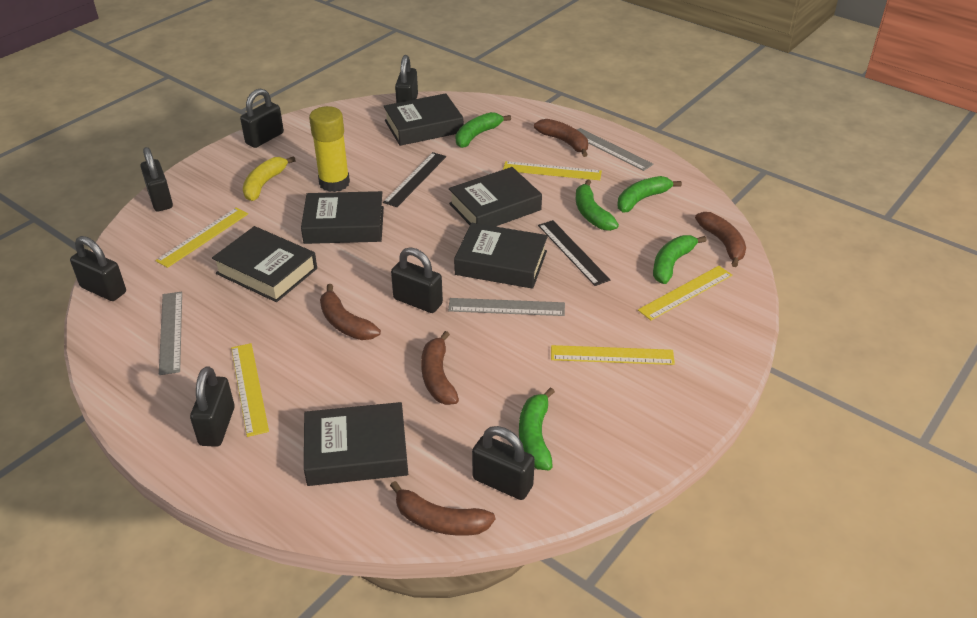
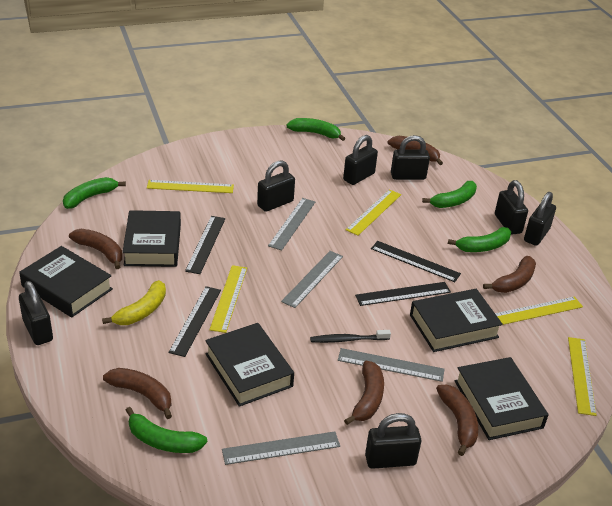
black book: [212,226,317,302] [301,191,384,244] [304,402,408,486] [383,93,463,146] [449,167,542,226] [454,223,548,289] = 6 -> [19,246,113,318] [122,210,181,267] [205,323,294,407] [410,289,503,352] [455,357,548,440] = 5
black ruler: [383,152,446,207] [538,220,610,286] = 2 -> [168,286,221,357] [185,216,225,274] [355,282,451,306] [371,241,461,282] = 4
black toothbrush: none = 0 -> [310,330,391,343] = 1
brown banana: [320,284,381,340] [390,481,495,536] [421,331,459,405] [534,119,588,157] [695,212,746,267] = 5 -> [69,229,122,269] [103,368,172,419] [344,361,384,425] [388,136,443,165] [436,385,478,456] [483,256,536,293] = 6
grey ruler: [159,292,182,375] [448,298,565,316] [577,128,654,171] = 3 -> [222,431,340,465] [268,198,315,250] [281,251,343,308] [338,348,444,382] = 4
yellow glue stick: [309,106,350,192] = 1 -> none = 0

